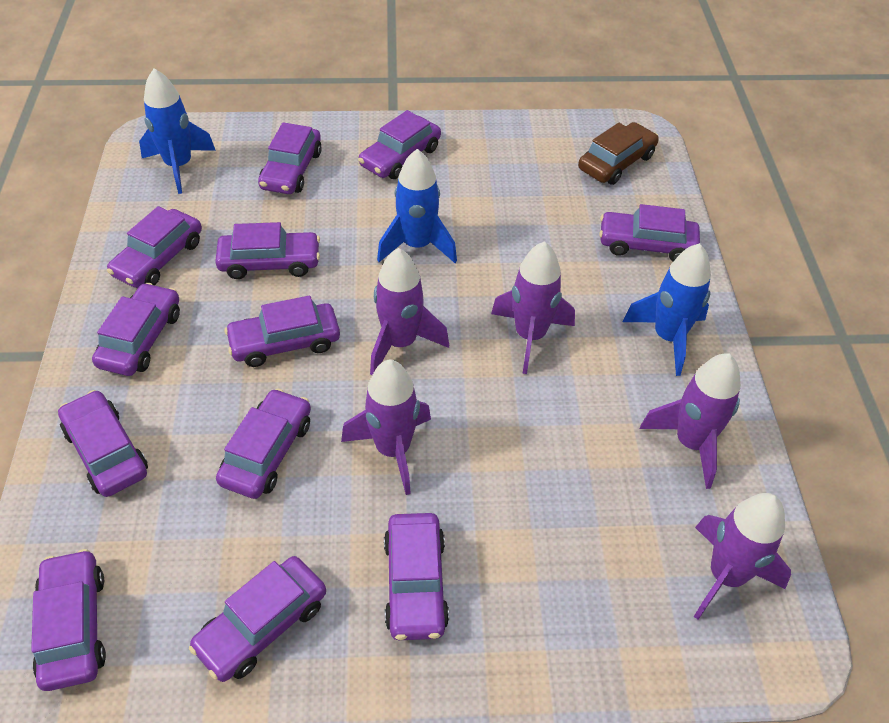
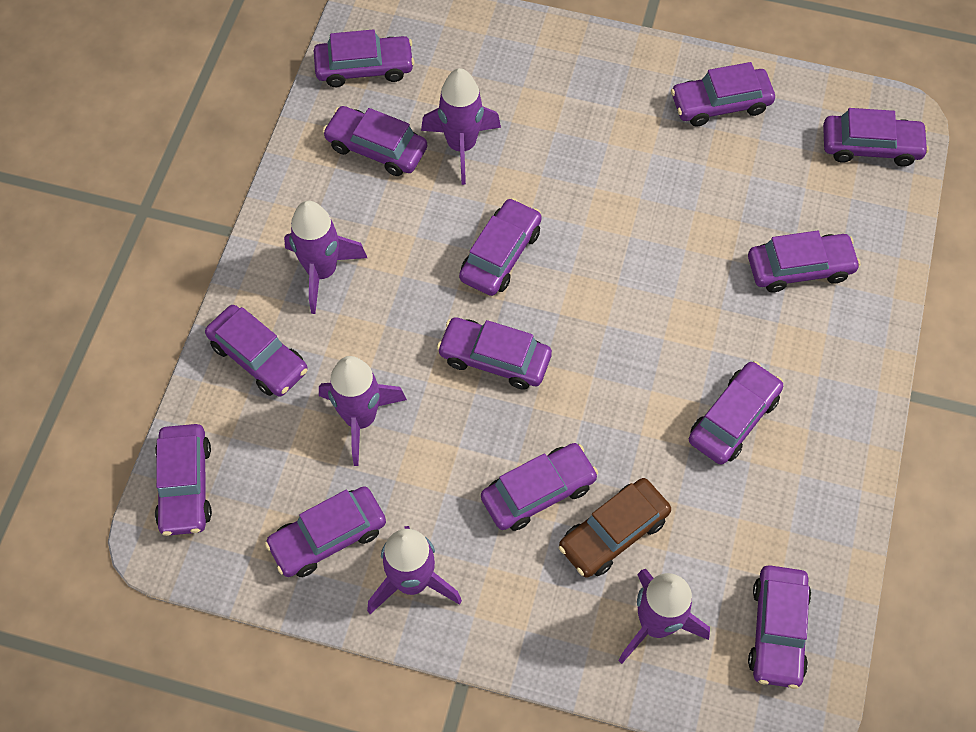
blue rocket: [139,68,216,194] [377,149,457,263] [623,243,711,376] = 3 -> none = 0
purple car: [31,549,106,691] [58,390,148,497] [92,283,180,376] [107,206,202,288] [189,556,326,682] [215,222,320,279] [216,388,311,499] [225,296,340,367] [258,122,322,194] [358,110,441,179] [384,513,449,640] [599,204,700,261] = 12 -> [155,424,212,536] [205,305,308,397] [265,486,386,577] [314,29,414,87] [323,106,427,176] [437,317,552,390] [459,198,542,296] [481,443,598,531] [671,62,775,127] [689,361,783,465] [748,231,861,293] [748,565,811,689] [823,108,929,167] = 13

